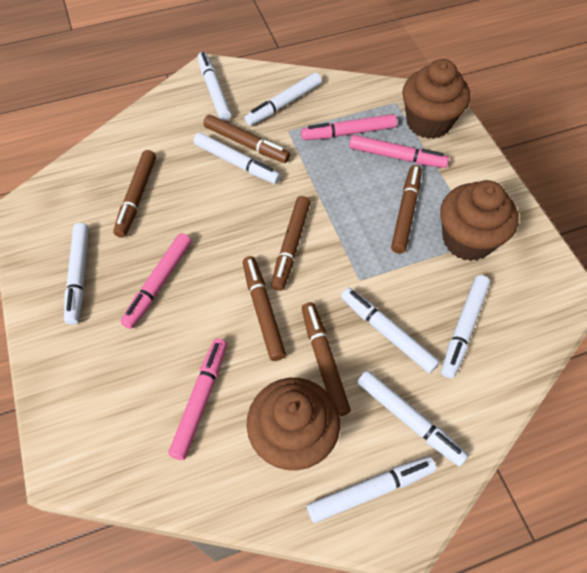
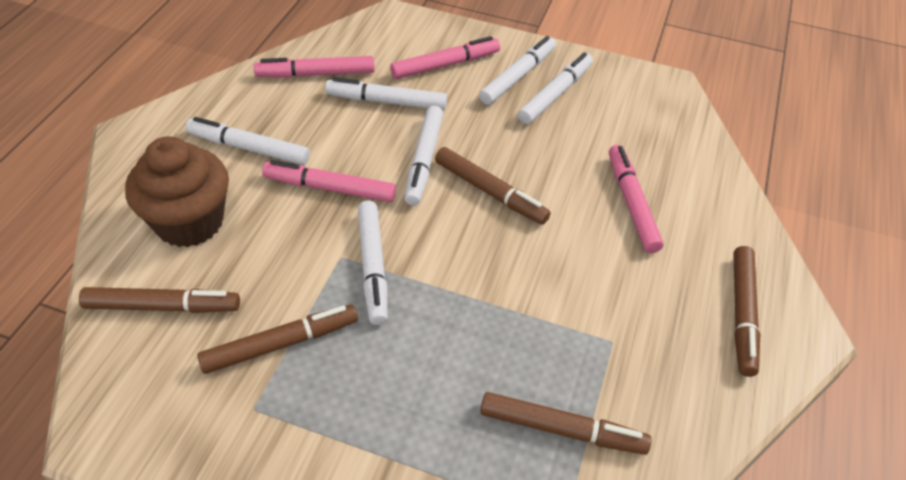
brown cupcake: [246,378,340,470] [402,59,470,139] [440,180,518,261] = 3 -> [125,137,229,247] = 1
brown marker: [113,150,156,238] [203,115,290,163] [243,256,286,361] [271,196,310,291] [302,302,351,417] [391,165,422,253] = 6 -> [79,287,240,313] [197,305,358,374] [435,147,551,225] [480,392,652,455] [733,246,760,377] = 5
white marker: [64,223,89,325] [193,132,281,184] [198,52,231,121] [244,73,322,126] [307,456,436,523] [341,288,440,373] [357,370,469,467] [441,275,490,378] = 8 -> [186,117,310,165] [325,77,447,110] [358,201,388,325] [404,106,443,206] [479,36,556,105] [518,52,593,124] = 6

